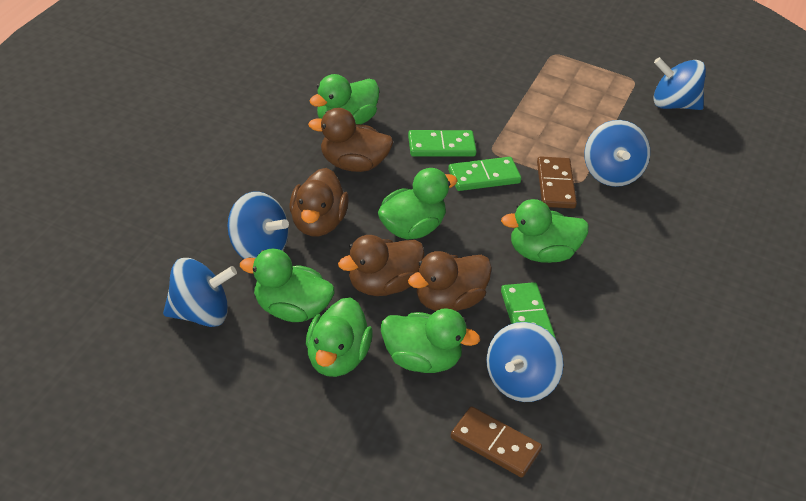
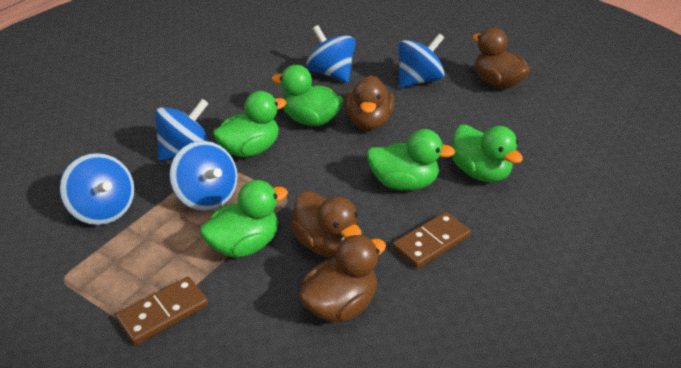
green domino: [408,130,477,157] [448,157,521,191] [501,282,556,339] = 3 -> none = 0
green duck: [240,249,335,322] [306,297,373,377] [309,74,379,124] [378,168,458,240] [381,308,480,373] [501,199,589,263] = 6 -> [200,180,288,258] [213,91,287,158] [272,65,344,126] [367,129,455,191] [452,125,523,182] = 5

